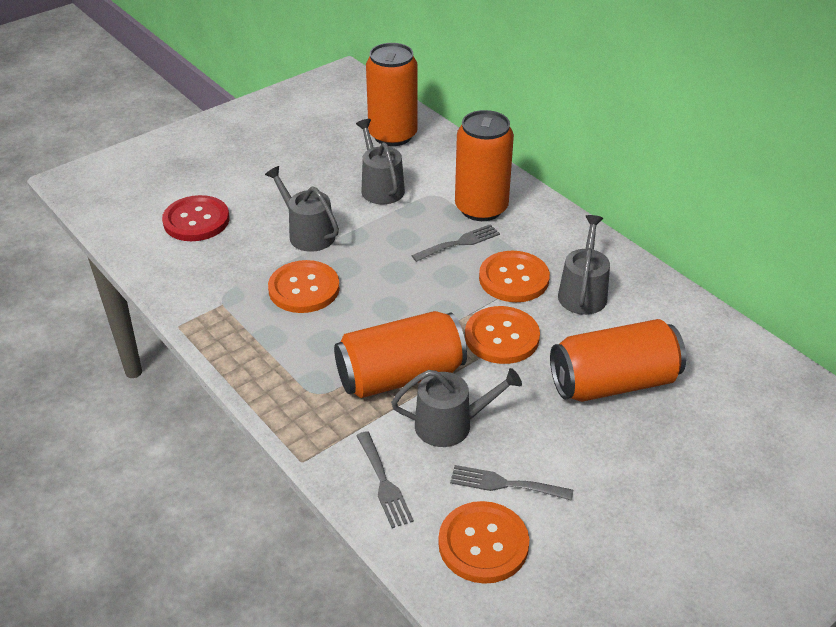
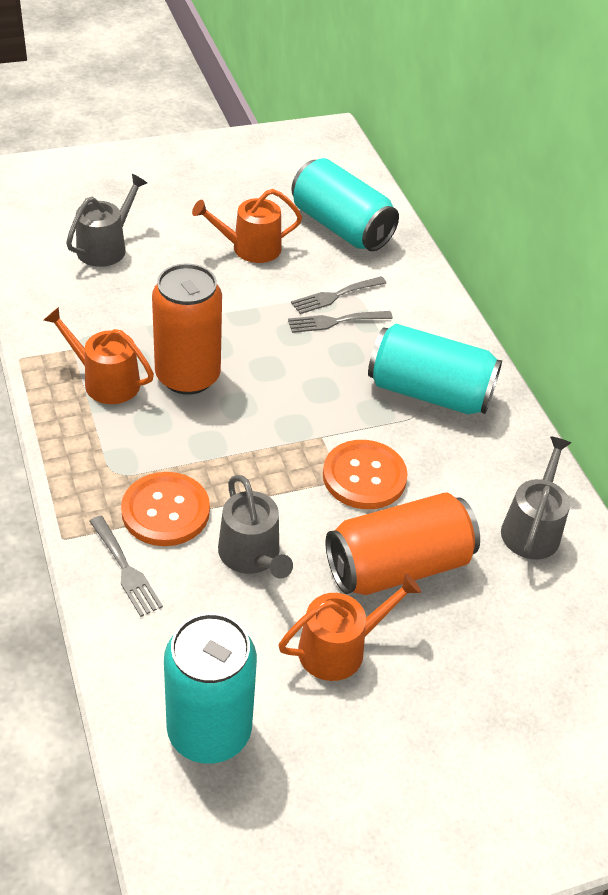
grey watering can: [265,166,339,252] [356,119,405,204] [391,368,522,447] [558,215,610,315] = 4 -> [66,174,147,267] [218,475,293,579] [501,436,571,560] = 3
orange button: [268,260,340,313] [438,501,529,584] [465,306,540,364] [479,251,550,302] = 4 -> [121,472,210,546] [323,440,408,509] = 2
orange can: [334,311,467,398] [366,43,418,146] [455,110,514,221] [550,319,686,402] = 4 -> [152,263,222,395] [326,492,480,595] = 2
orange watering can: none = 0 -> [44,307,154,404] [192,189,302,263] [278,573,421,681] = 3
red button: [162,195,230,241] = 1 -> none = 0
turquoise can: none = 0 -> [164,613,257,764] [291,158,399,251] [368,324,502,414] = 3

